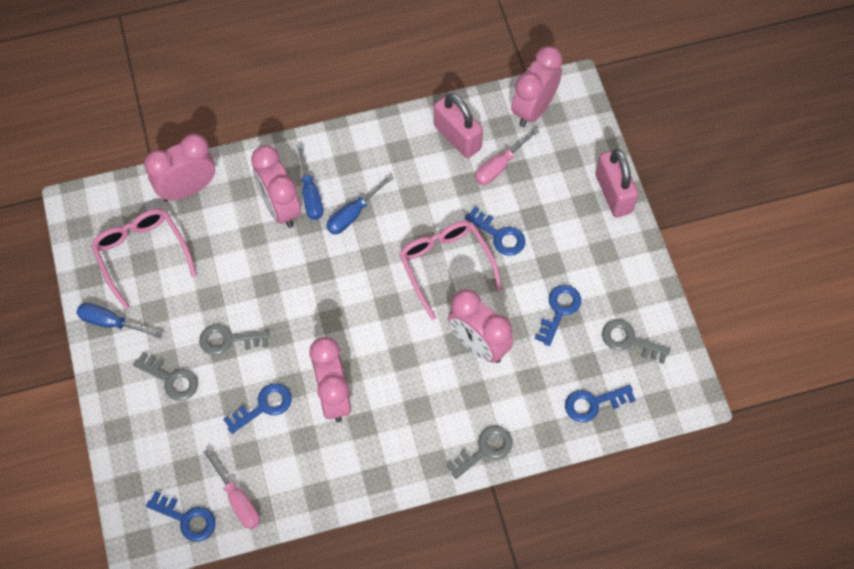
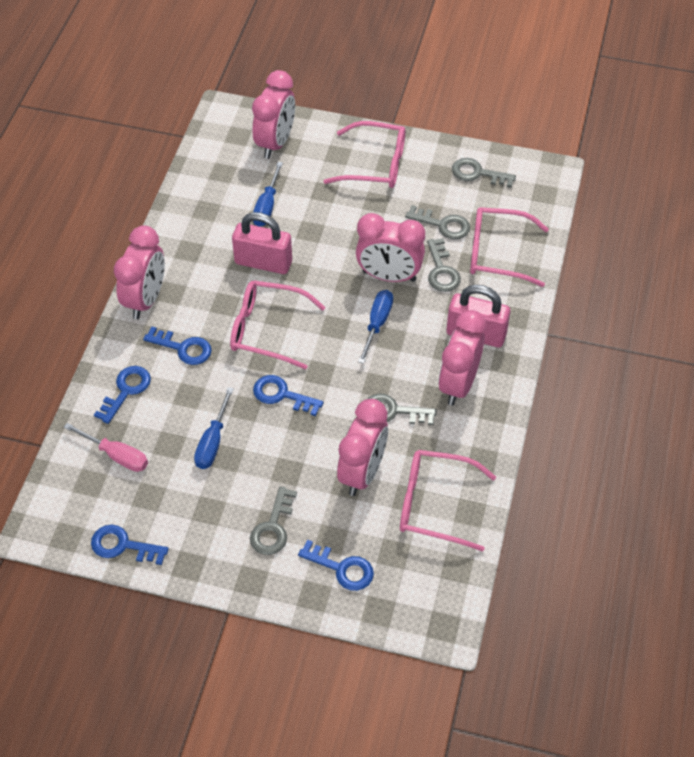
grey key: [133,352,198,401] [199,324,269,355] [446,426,513,479] [602,320,671,364] = 4 -> [250,486,297,555] [368,394,437,425] [405,205,470,239] [427,238,461,292] [452,158,516,188] = 5
pink glasses: [91,209,196,309] [399,221,502,320] = 2 -> [230,280,326,370] [324,121,405,188] [400,450,496,552] [470,207,549,287] = 4
pink screwdriver: [203,449,260,529] [475,128,539,185] = 2 -> [64,423,148,472] = 1

